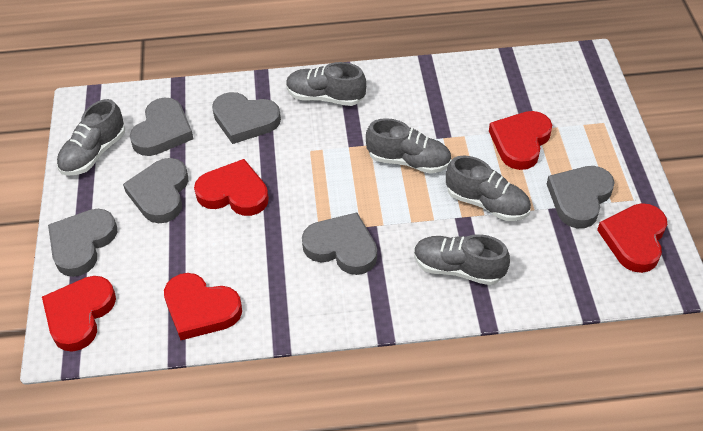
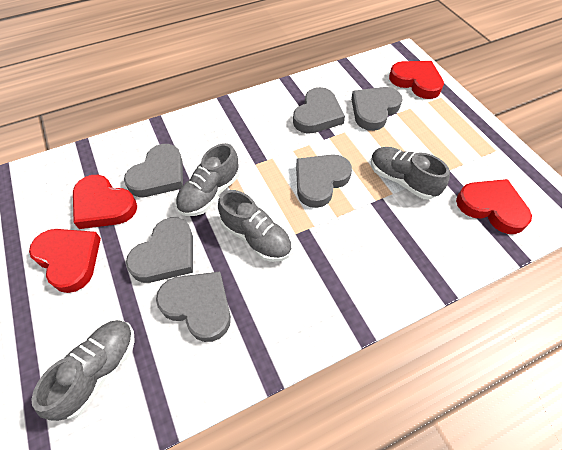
grey shoe: [57,99,125,176] [286,62,366,106] [366,118,451,174] [414,234,510,285] [446,156,531,221] = 5 -> [31,320,135,421] [176,143,240,216] [218,190,292,262] [371,147,450,199] = 4
red heart: [42,276,116,352] [164,273,242,340] [194,159,269,216] [489,111,552,170] [597,203,667,273] = 5 -> [29,229,101,293] [73,175,137,229] [389,61,444,99] [456,179,532,234] = 4

